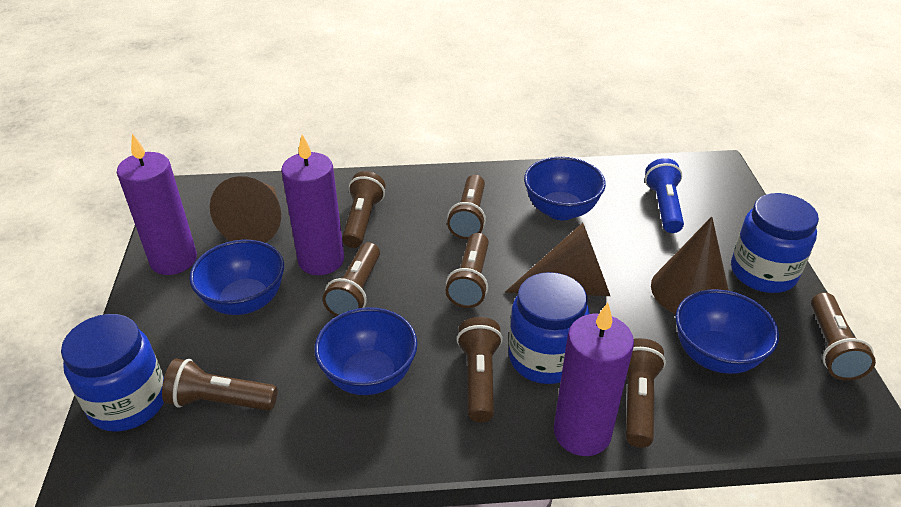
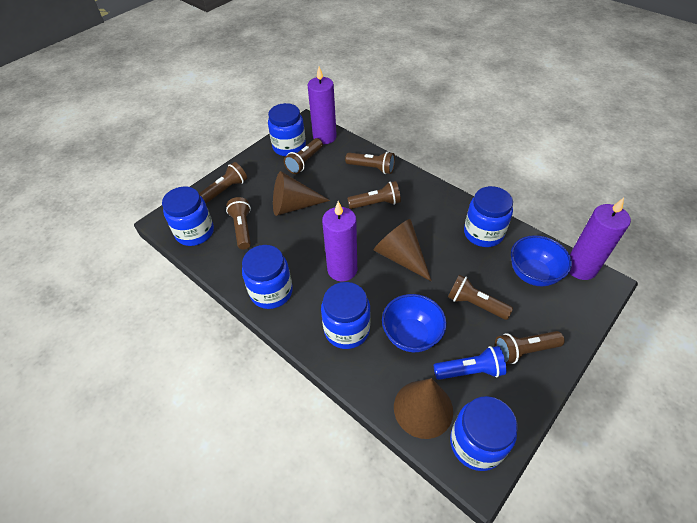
blue bowl: [189,240,284,315] [314,307,417,395] [524,157,606,220] [676,289,779,374] = 4 -> [382,294,447,352] [511,235,572,286] = 2
blue jar: [61,314,164,432] [508,272,590,384] [731,193,819,293] = 3 -> [162,187,214,246] [242,245,293,309] [268,103,306,156] [321,282,371,349] [450,396,518,471] [464,186,513,247] = 6
brown flashlight: [162,359,277,411] [323,242,380,316] [342,171,385,248] [446,233,489,308] [447,175,486,239] [456,317,503,422] [626,338,666,447] [811,292,876,381] = 8 -> [199,162,247,203] [226,197,251,249] [284,138,323,174] [345,151,395,174] [347,181,401,209] [448,274,513,320] [495,331,565,364] = 7

